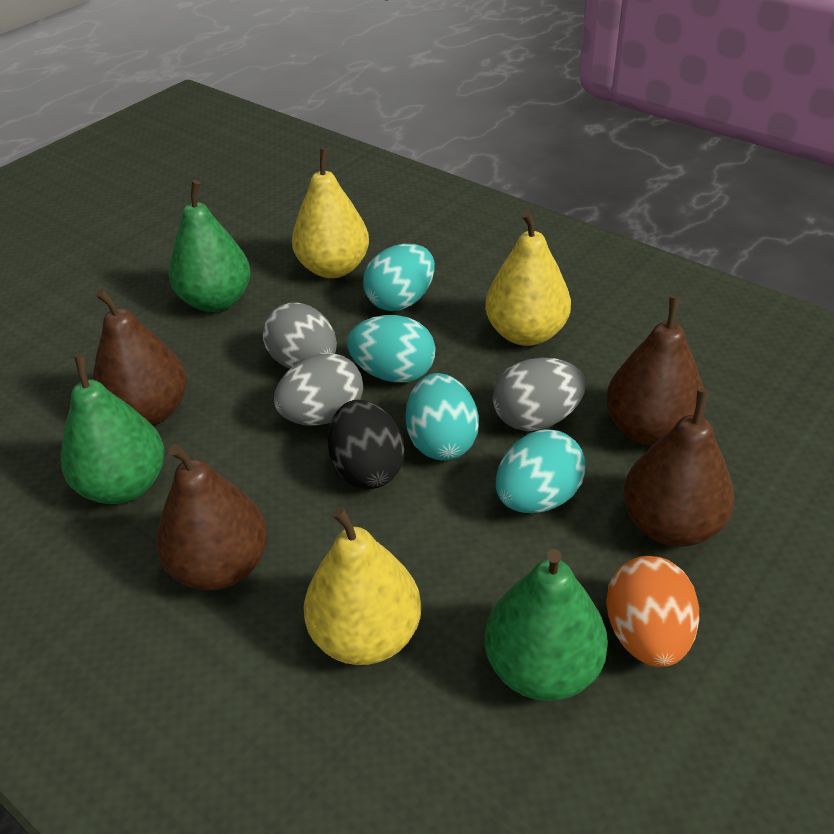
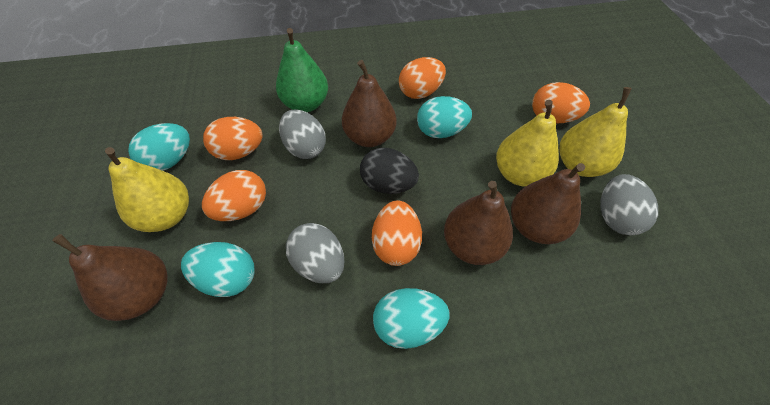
green pear: [61,355,165,504] [169,180,250,312] [485,549,608,701] = 3 -> [276,28,328,112] = 1
orange egg: [606,556,699,667] = 1 -> [202,170,266,221] [203,117,263,160] [372,200,422,266] [399,57,446,99] [532,82,590,123] = 5

